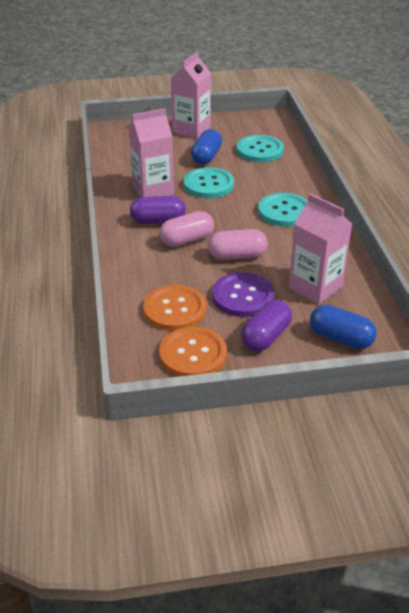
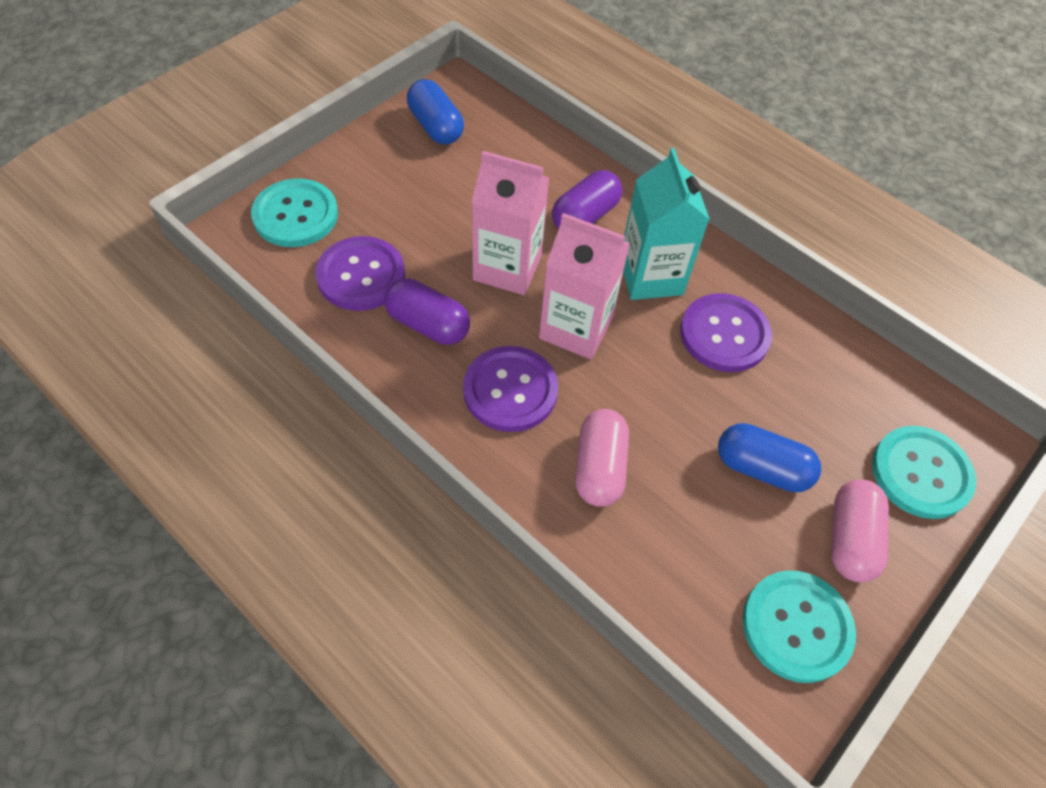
orange button: [143,285,207,331] [159,327,227,377] = 2 -> none = 0
pink carton: [129,108,174,197] [171,52,211,139] [289,193,352,305] = 3 -> [471,151,549,295] [539,213,630,359] = 2
purple button: [212,272,274,317] = 1 -> [315,236,405,311] [463,346,558,432] [680,293,772,372] = 3
turquoise carton: none = 0 -> [623,148,710,300] = 1

